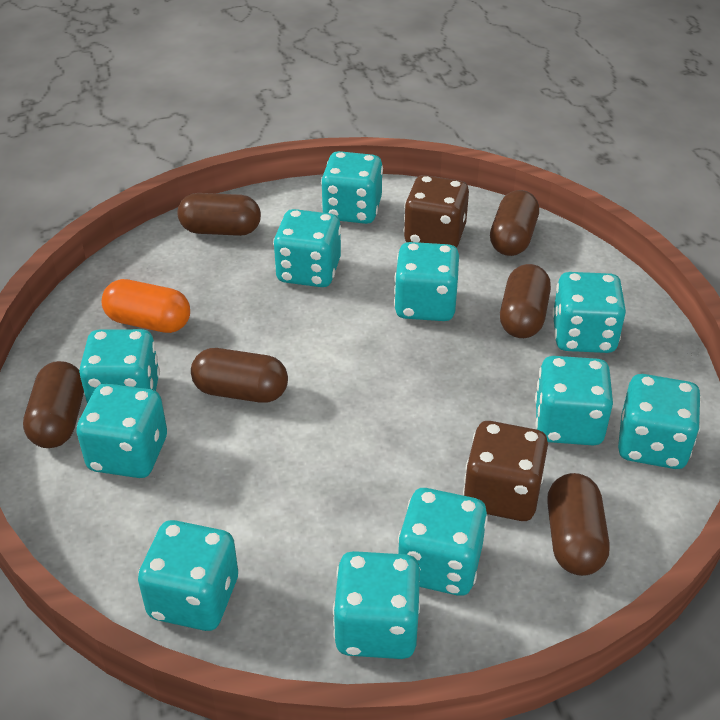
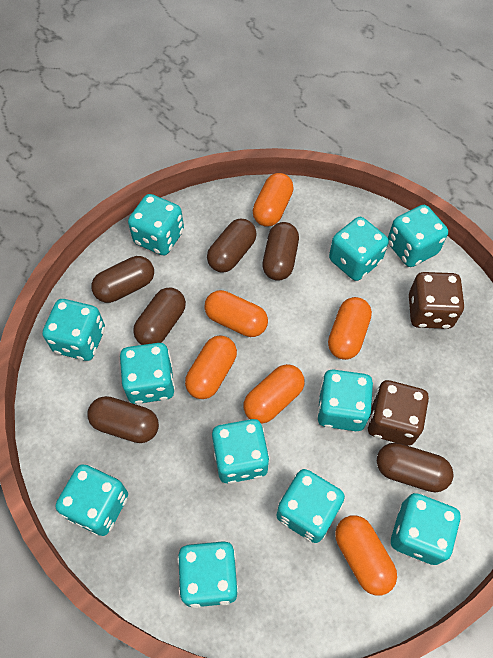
orange capsule: [102,279,190,333] = 1 -> [185,335,237,399] [204,290,268,337] [243,364,305,423] [252,173,294,227] [328,297,372,360] [335,515,397,596] = 6

